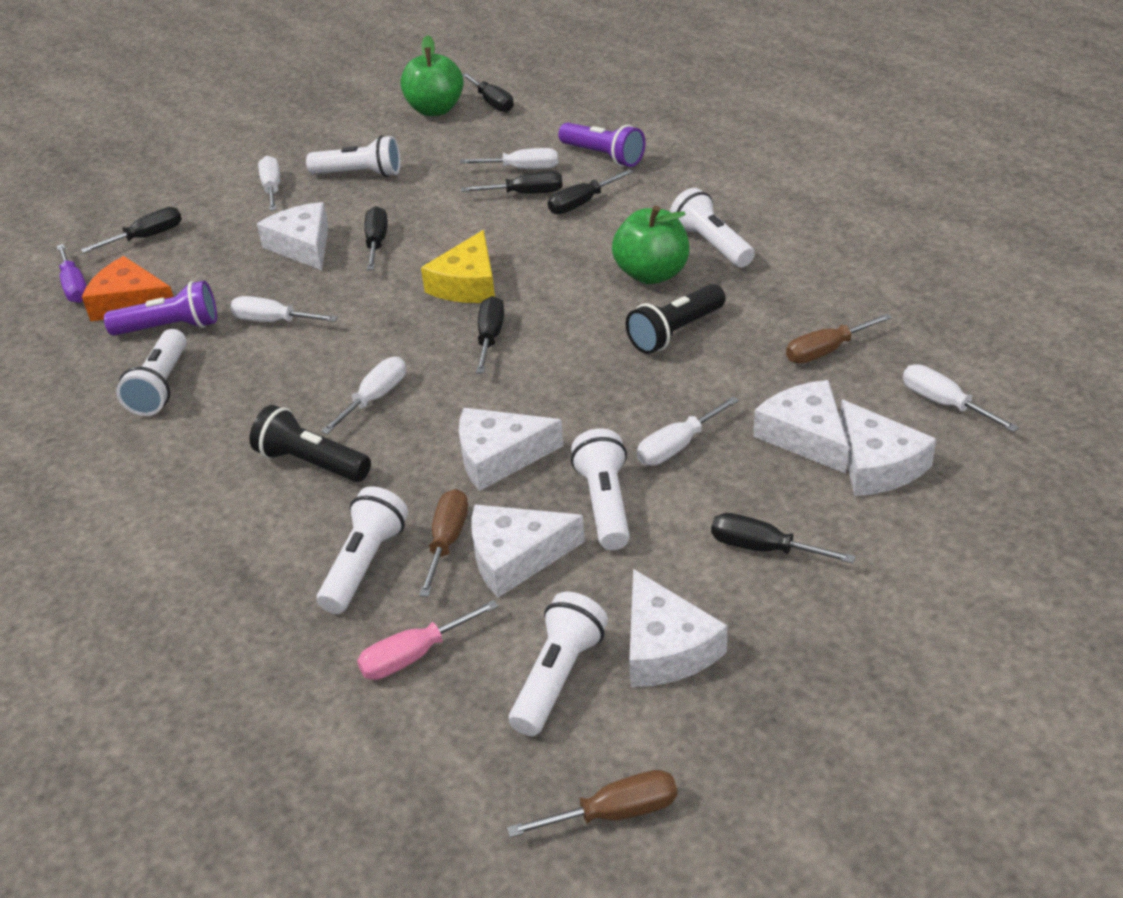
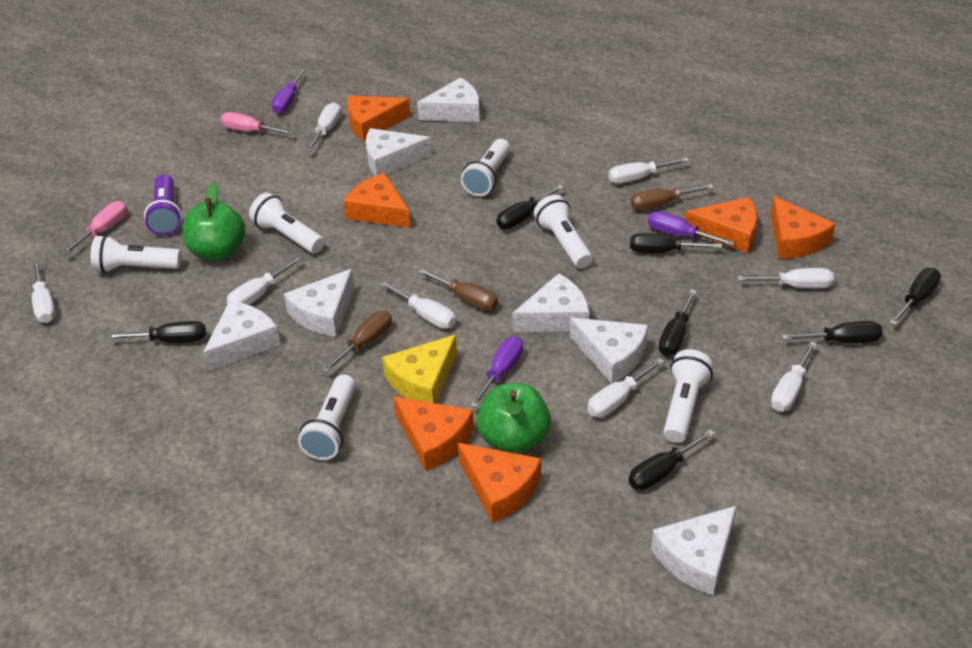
black flashlight: [249,405,371,482] [626,284,726,354] = 2 -> none = 0
orange cheese: [82,256,173,321] = 1 -> [343,173,410,228] [347,96,411,141] [393,396,474,471] [458,443,541,523] [685,197,757,253] [770,196,835,259] = 6
pink screwdriver: [357,600,498,680] = 1 -> [61,201,127,256] [221,112,294,135] = 2
purple flashlight: [104,280,217,336] [558,122,645,167] = 2 -> [144,174,182,236] = 1
purple screwdriver: [57,244,87,303] = 1 -> [271,69,306,114] [470,336,523,408] [648,211,735,246] = 3
white cheese: [257,202,329,270] [459,408,564,491] [471,505,585,597] [629,569,727,687] [753,380,849,474] [840,400,936,496] = 6 -> [203,301,280,371] [284,269,354,337] [366,128,431,176] [417,77,480,122] [512,273,589,332] [570,318,648,384] [651,505,737,595] = 7
white screwdriver: [230,296,338,322] [258,156,280,211] [321,356,406,434] [460,148,558,169] [637,396,739,466] [903,364,1019,432] = 6 -> [32,261,56,323] [226,256,302,305] [305,103,341,152] [380,282,456,329] [588,358,664,417] [608,158,689,184] [737,268,834,288] [771,341,817,411] = 8

